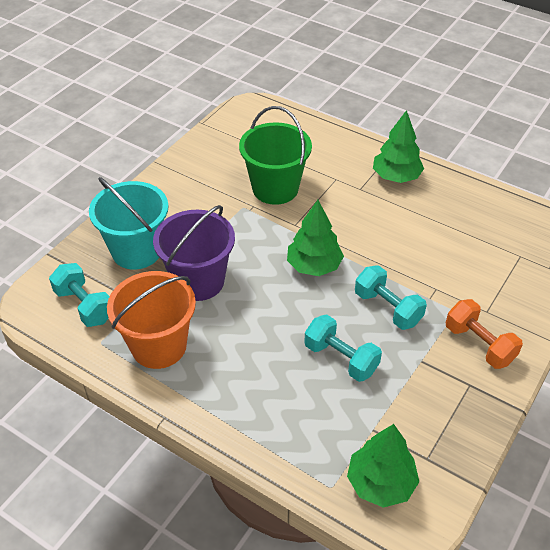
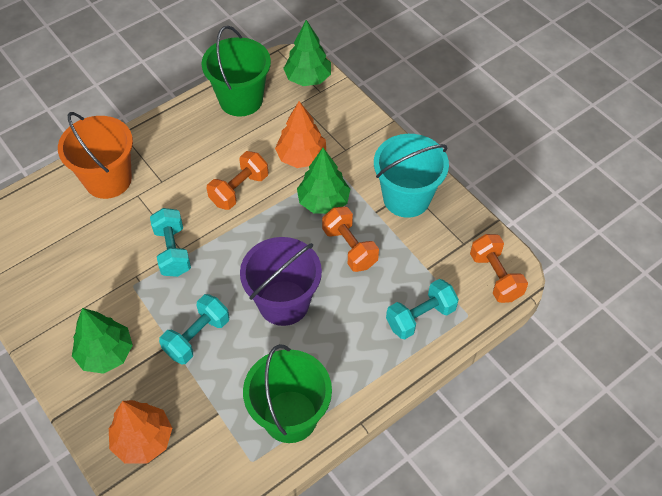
green bucket: [239,106,312,205] = 1 -> [202,26,271,116] [243,344,332,443] = 2
orange dumbbell: [446,299,523,369] = 1 -> [207,151,268,210] [322,207,379,272] [470,234,528,303] = 3
orange tree: none = 0 -> [109,400,172,464] [275,101,326,168] = 2

